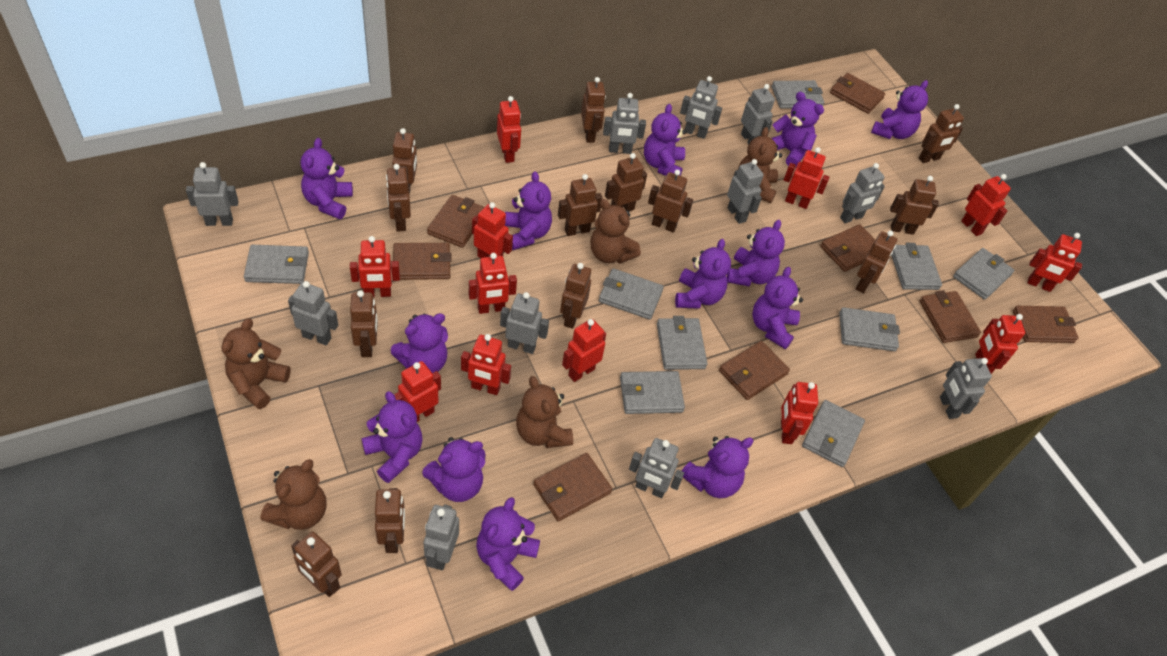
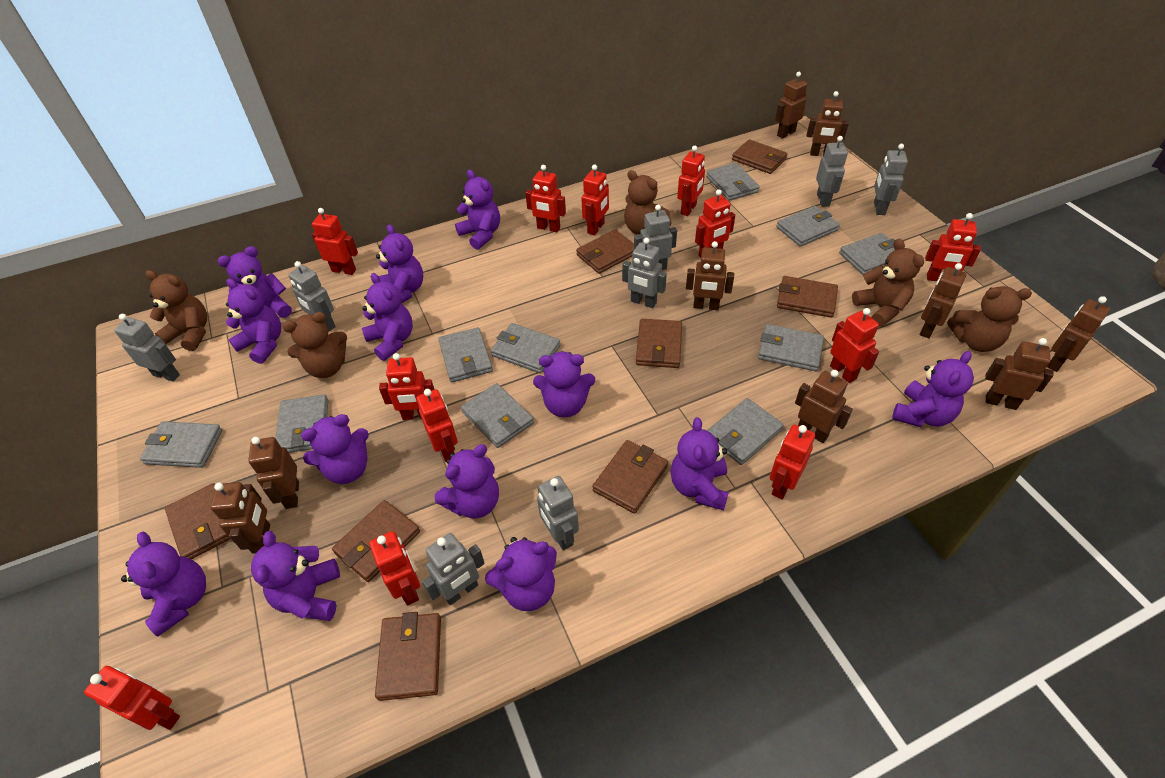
brown robot: [291,532,342,597] [350,290,378,357] [375,488,405,553] [386,164,411,232] [392,128,417,195] [558,174,603,236] [560,263,591,329] [581,77,606,142] [605,153,647,211] [648,170,693,232] [856,230,897,293] [890,176,939,235] [919,104,964,163] = 13 -> [210,482,270,554] [248,437,299,509] [686,241,734,310] [775,72,808,139] [795,370,853,443] [807,91,849,157] [920,263,966,338] [985,338,1054,410] [1047,296,1110,372] = 9
grey robot: [186,162,239,226] [288,281,338,345] [424,504,459,570] [500,292,549,354] [603,93,646,154] [629,438,684,498] [680,76,722,139] [727,159,764,224] [741,84,775,145] [840,163,885,223] [940,358,992,419] = 11 -> [114,314,180,382] [288,261,336,332] [422,533,485,605] [537,476,579,550] [622,238,667,308] [634,205,677,270] [816,136,848,207] [874,144,908,215] = 8
grey wallet: [244,245,309,284] [599,268,664,320] [620,371,685,414] [657,316,708,370] [772,80,824,109] [802,400,865,467] [839,307,900,351] [891,243,942,290] [953,248,1014,300] = 9 -> [140,421,222,468] [275,394,328,453] [438,327,493,382] [461,383,534,448] [491,323,561,373] [706,163,760,201] [707,398,784,465] [758,324,824,371] [776,206,840,247] [839,233,895,275] = 10

